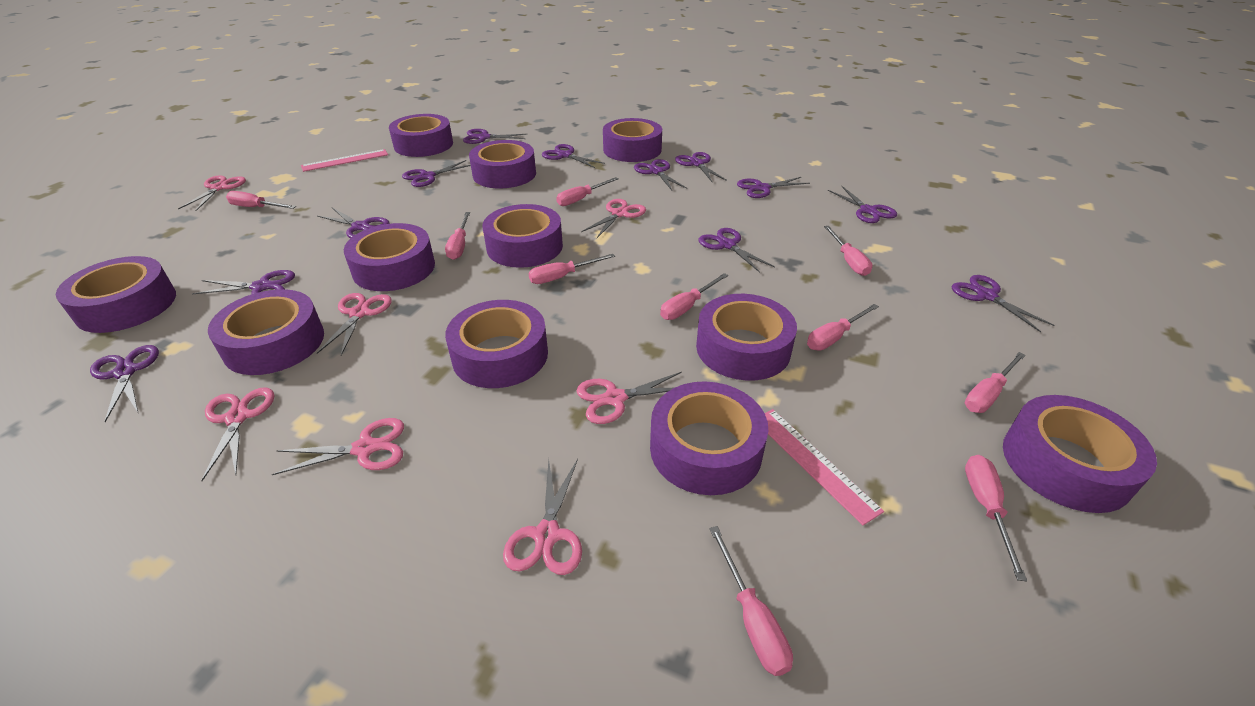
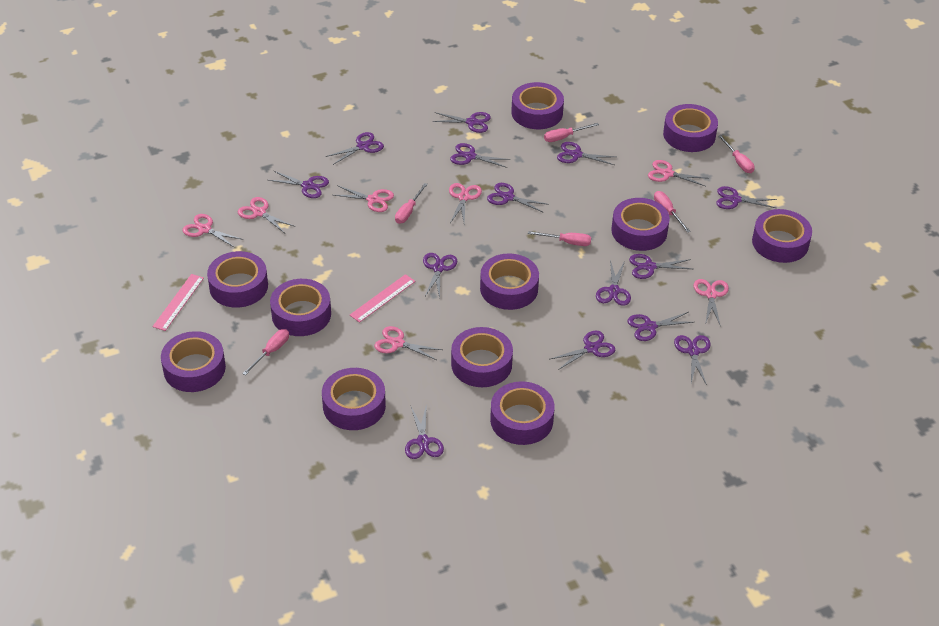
pink screwdriver: [226,191,296,209] [445,212,470,260] [528,254,615,284] [556,177,619,206] [660,273,728,320] [709,526,793,676] [807,304,879,350] [824,226,873,276] [965,352,1026,413] [965,455,1027,581] = 10 -> [242,329,289,375] [395,183,428,224] [528,231,591,246] [544,123,599,142] [654,191,691,233] [718,135,755,173] = 6
purple scissors: [90,345,159,422] [192,270,295,294] [317,208,390,239] [402,160,471,187] [463,129,527,144] [542,144,605,168] [634,159,687,190] [675,152,727,182] [699,228,775,273] [737,177,810,198] [828,186,897,223] [952,275,1055,332] = 12 -> [268,171,329,198] [325,132,384,165] [405,403,444,459] [423,253,457,298] [432,112,491,133] [450,143,511,168] [487,183,549,213] [551,330,615,370] [557,142,615,165] [596,260,631,306] [627,312,694,341] [629,254,692,279] [674,335,711,385] [716,186,777,209] = 14

